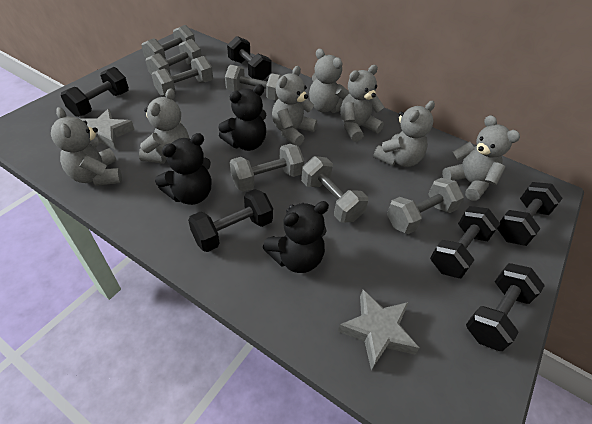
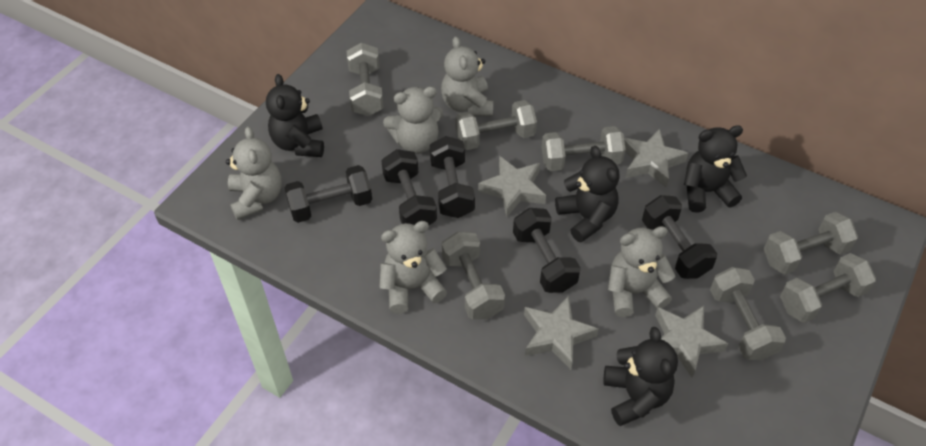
black dumbbell: [61,67,129,117] [188,189,273,252] [227,36,272,80] [430,206,500,278] [466,263,545,351] [497,182,563,246] = 6 -> [285,165,372,223] [381,149,437,225] [430,136,475,218] [513,208,581,293] [642,195,717,279] = 5
black teddy bear: [155,133,212,205] [218,84,266,151] [263,201,329,273] = 3 -> [266,74,324,157] [555,146,620,243] [603,327,678,426] [684,125,747,213] = 4
grey star: [81,109,134,150] [337,290,419,370] = 2 -> [478,156,546,217] [524,296,599,370] [624,129,688,188] [655,306,728,378] = 4
grey teddy bear: [51,107,122,186] [139,89,190,164] [272,66,317,146] [309,49,349,113] [340,65,384,142] [373,101,435,167] [442,115,520,201] = 7 -> [226,126,282,220] [379,221,447,314] [383,86,443,154] [441,36,493,116] [608,226,676,317] = 5

